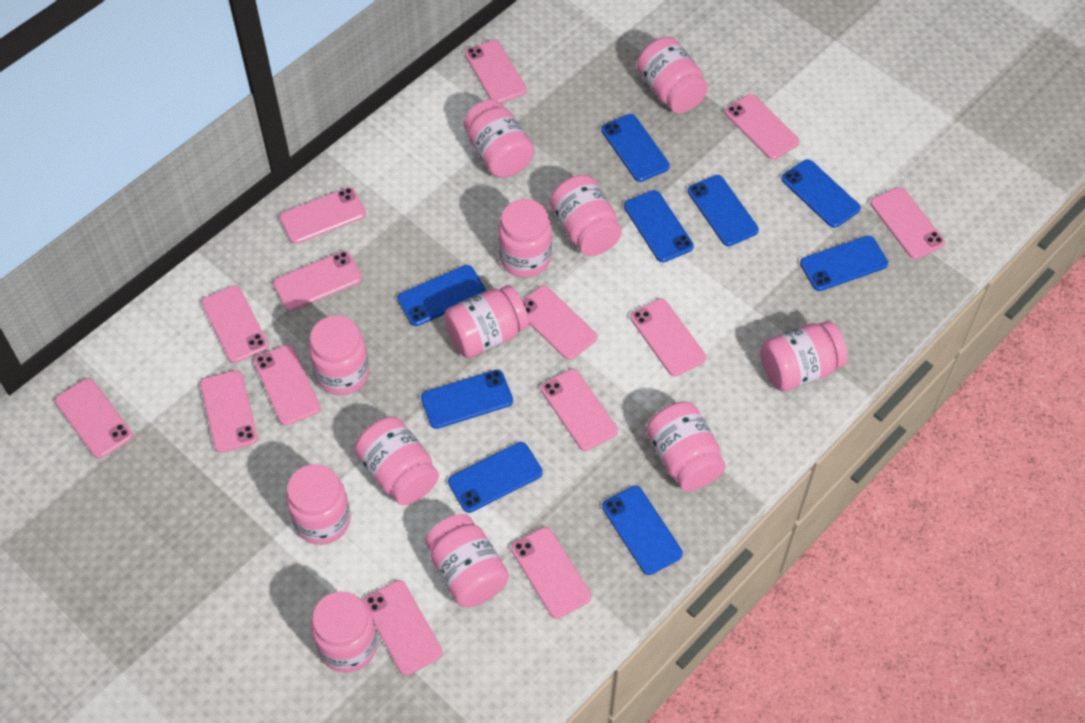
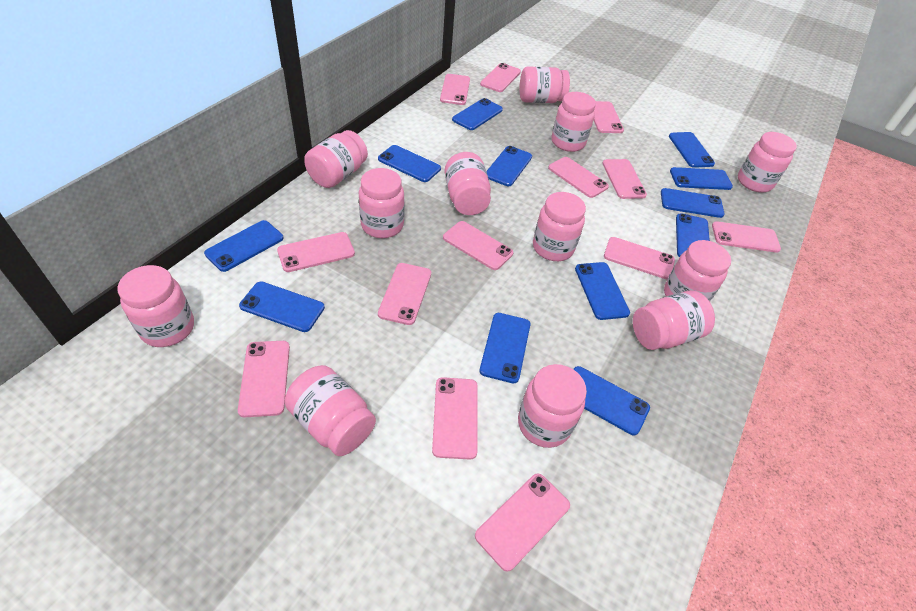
blue phone: [397,265,486,326] [421,370,513,429] [448,442,543,513] [601,114,670,182] [602,486,683,575] [624,190,694,262] [688,175,759,246] [781,159,861,228] [800,236,888,291] = 9 -> [204,220,284,272] [239,281,325,332] [378,145,441,182] [452,98,503,130] [479,313,530,383] [486,146,532,186] [573,366,650,435] [575,262,630,320] [661,188,725,218] [669,132,715,168] [670,167,733,190] [676,213,710,257] = 12
pink phone: [55,378,133,459] [200,370,258,453] [202,285,269,363] [254,344,321,426] [273,251,362,311] [279,187,366,244] [363,580,443,675] [465,40,527,103] [511,527,591,619] [522,286,597,360] [541,369,618,451] [630,299,706,377] [725,94,800,160] [870,187,945,259] = 14 -> [238,341,290,417] [277,232,355,272] [378,263,431,325] [432,377,478,460] [440,74,470,105] [443,221,513,270] [475,473,570,572] [480,63,521,92] [548,157,609,198] [594,101,624,133] [602,159,647,199] [604,237,675,279] [712,221,781,253] = 13

